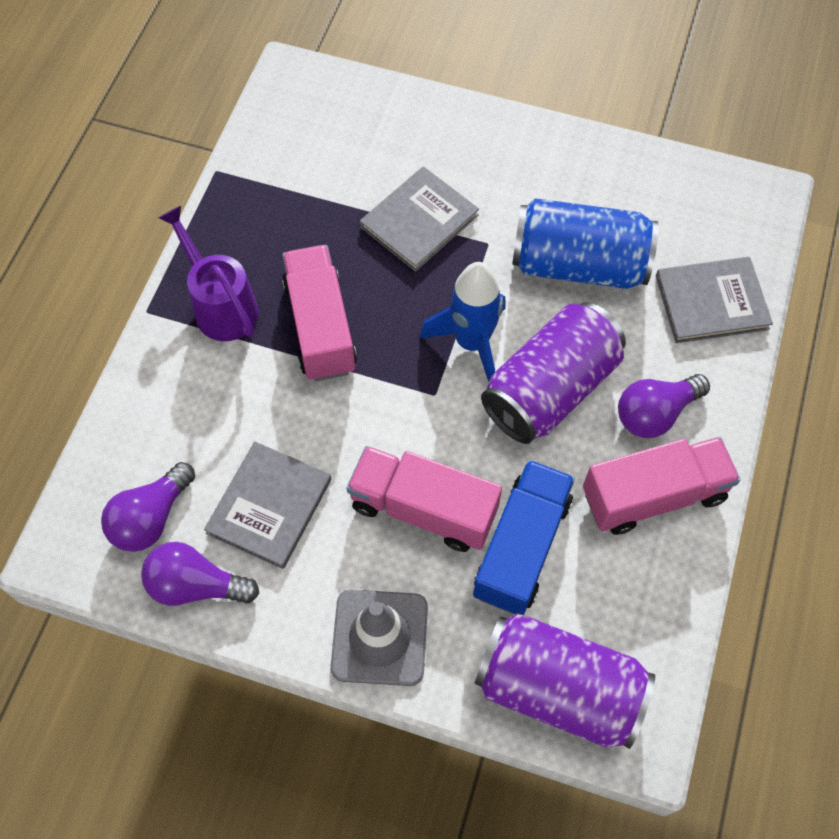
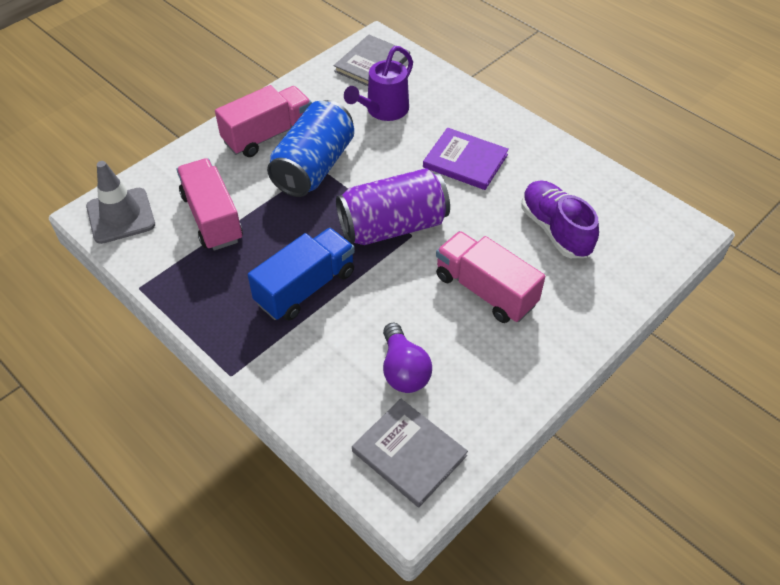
blue rocket: [420,262,506,382] = 1 -> none = 0
grey book: [204,441,331,569] [360,166,479,272] [656,257,773,343] = 3 -> [334,35,410,86] [352,399,468,507] = 2
purple book: none = 0 -> [423,128,509,190] = 1
purple can: [475,613,655,749] [481,302,626,444] = 2 -> [336,168,450,245] = 1
purple light bulb: [101,462,195,552] [141,542,259,606] [618,374,710,438] = 3 -> [383,323,432,393] = 1
purple shoe: none = 0 -> [521,180,599,258] = 1

